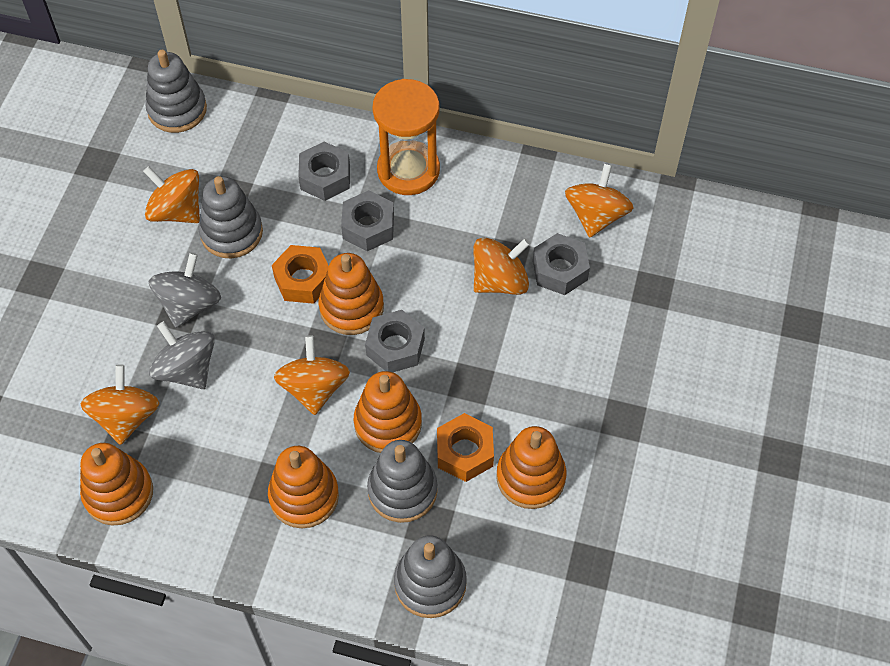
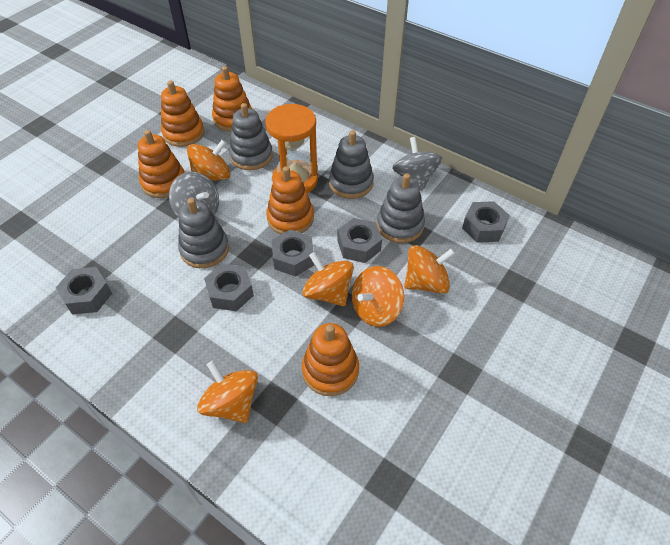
grey nut: [298,142,350,201] [341,190,394,251] [365,310,425,372] [533,233,590,295] = 4 -> [56,267,112,315] [204,263,254,311] [272,229,314,277] [338,218,382,263] [462,201,510,243] = 5
orange nut: [272,245,329,304] [437,413,494,482] = 2 -> none = 0

